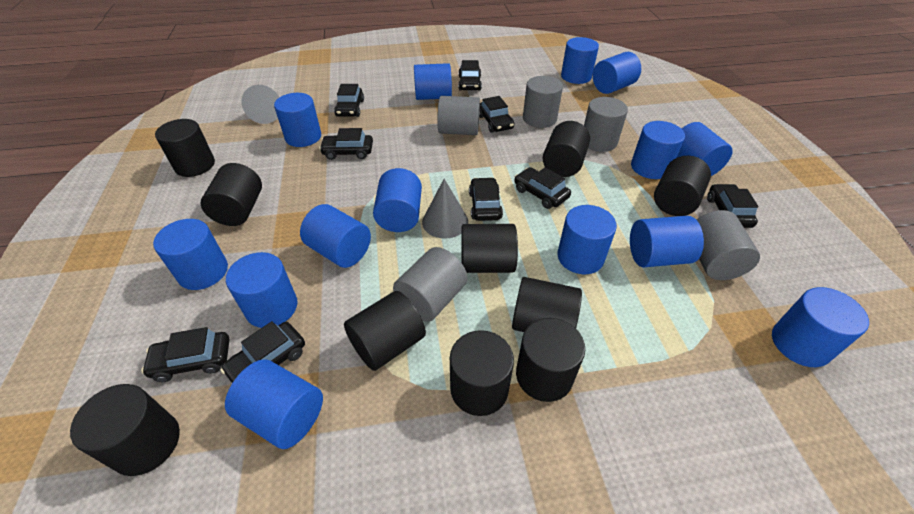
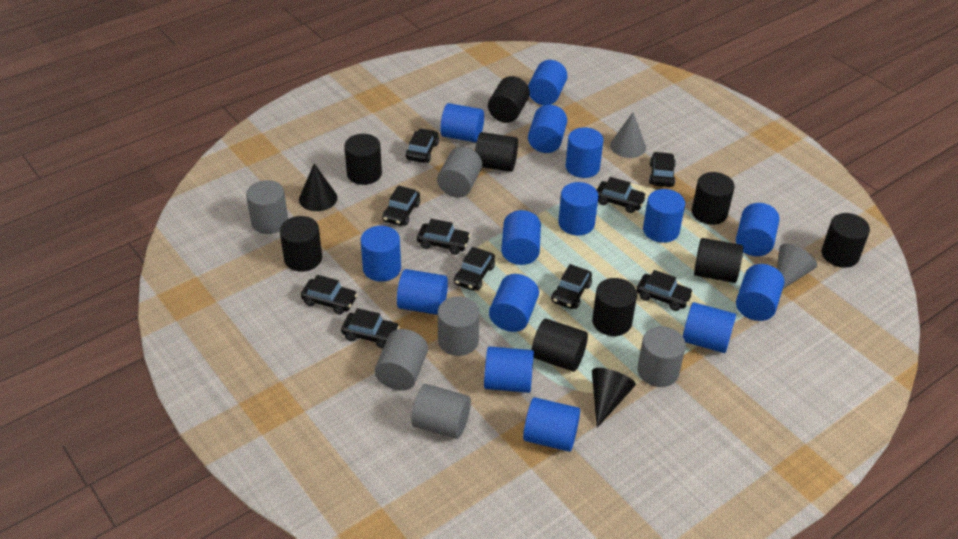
black car: [141,327,229,382] [220,321,305,385] [319,128,373,160] [334,84,364,117] [458,60,482,91] [469,177,503,221] [479,96,514,133] [515,167,571,209] [707,184,758,228] = 9 -> [301,275,357,315] [341,308,400,348] [382,185,420,226] [405,128,439,163] [417,219,470,255] [454,247,495,291] [551,264,592,309] [597,177,646,213] [636,270,693,311] [649,152,676,187] = 10
black cone: none = 0 -> [299,164,337,211] [592,368,636,428] = 2
black cylinder: [70,384,180,476] [155,119,215,177] [201,163,262,226] [344,291,426,371] [450,330,514,416] [461,224,518,273] [512,277,582,332] [516,318,585,402] [543,121,590,177] [654,156,711,216] = 10 -> [280,216,322,272] [344,134,382,185] [475,132,518,172] [488,76,530,123] [532,319,588,372] [592,278,637,336] [692,172,735,225] [694,238,743,283] [821,213,870,268] = 9
blue cylinder: [153,219,228,290] [225,359,323,449] [226,252,298,328] [274,93,321,147] [300,204,371,268] [373,168,422,232] [414,63,452,100] [557,205,617,274] [561,37,599,84] [593,52,641,94] [630,216,704,268] [631,121,685,179] [677,122,733,176] [772,287,869,367] = 14 -> [361,226,401,282] [397,269,448,315] [440,103,484,143] [484,346,534,393] [489,274,539,332] [501,210,541,265] [523,397,580,452] [528,60,568,105] [528,105,567,153] [558,182,598,236] [566,127,603,178] [643,189,685,243] [683,302,736,353] [736,203,779,256] [736,264,784,321] = 15
grey cylinder: [393,247,468,322] [437,96,480,135] [523,76,563,128] [584,97,628,152] [697,210,760,280] = 5 -> [246,180,288,234] [374,329,428,391] [411,384,471,439] [437,147,482,198] [438,296,479,356] [637,326,686,387] = 6

